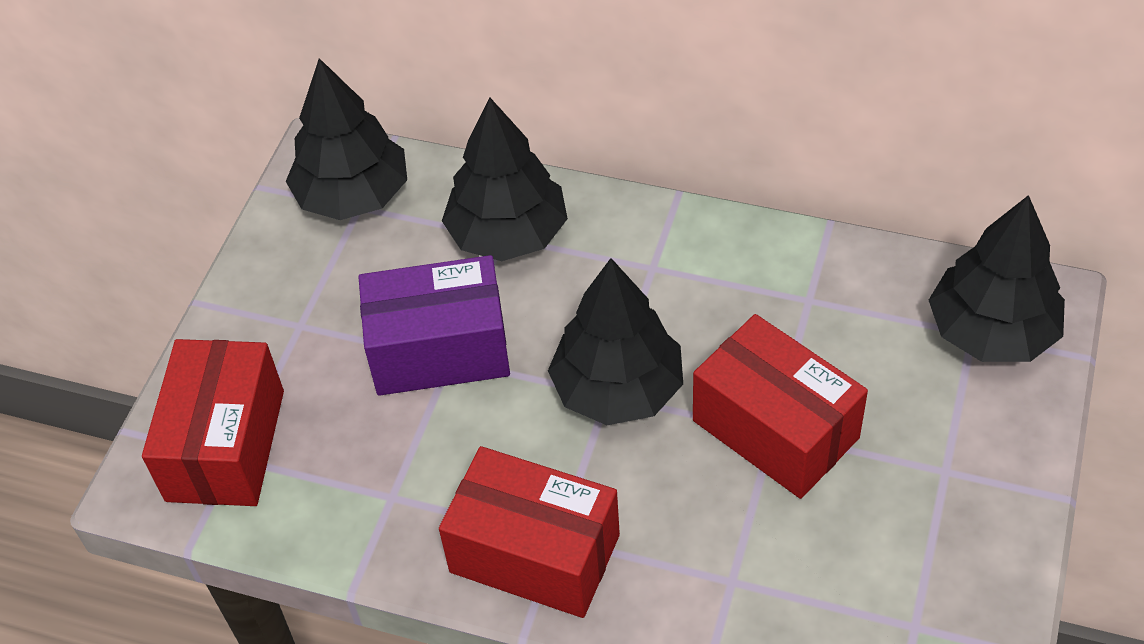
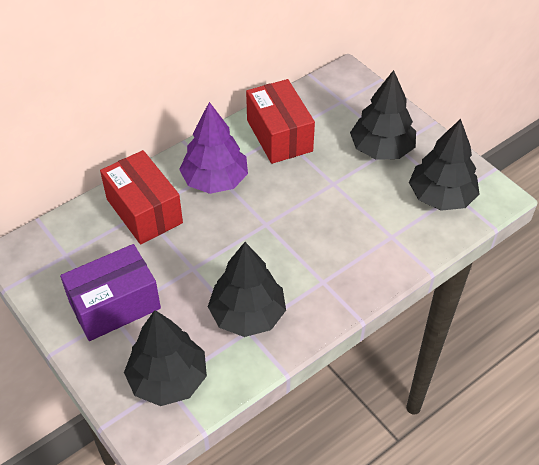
purple tree: none = 0 -> [179,102,248,194] = 1
red box: [142,339,284,506] [439,446,620,618] [693,314,868,499] = 3 -> [100,150,183,244] [246,79,315,164] = 2

